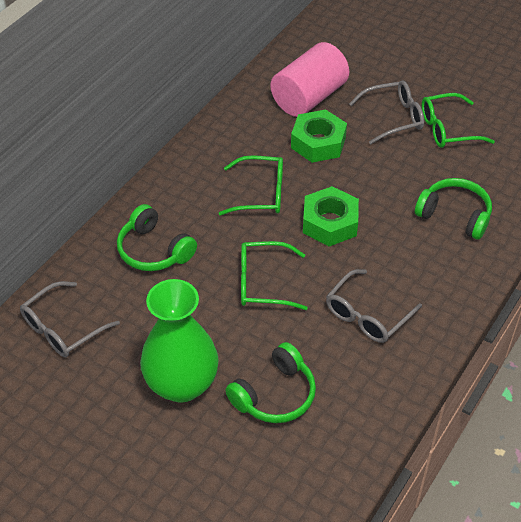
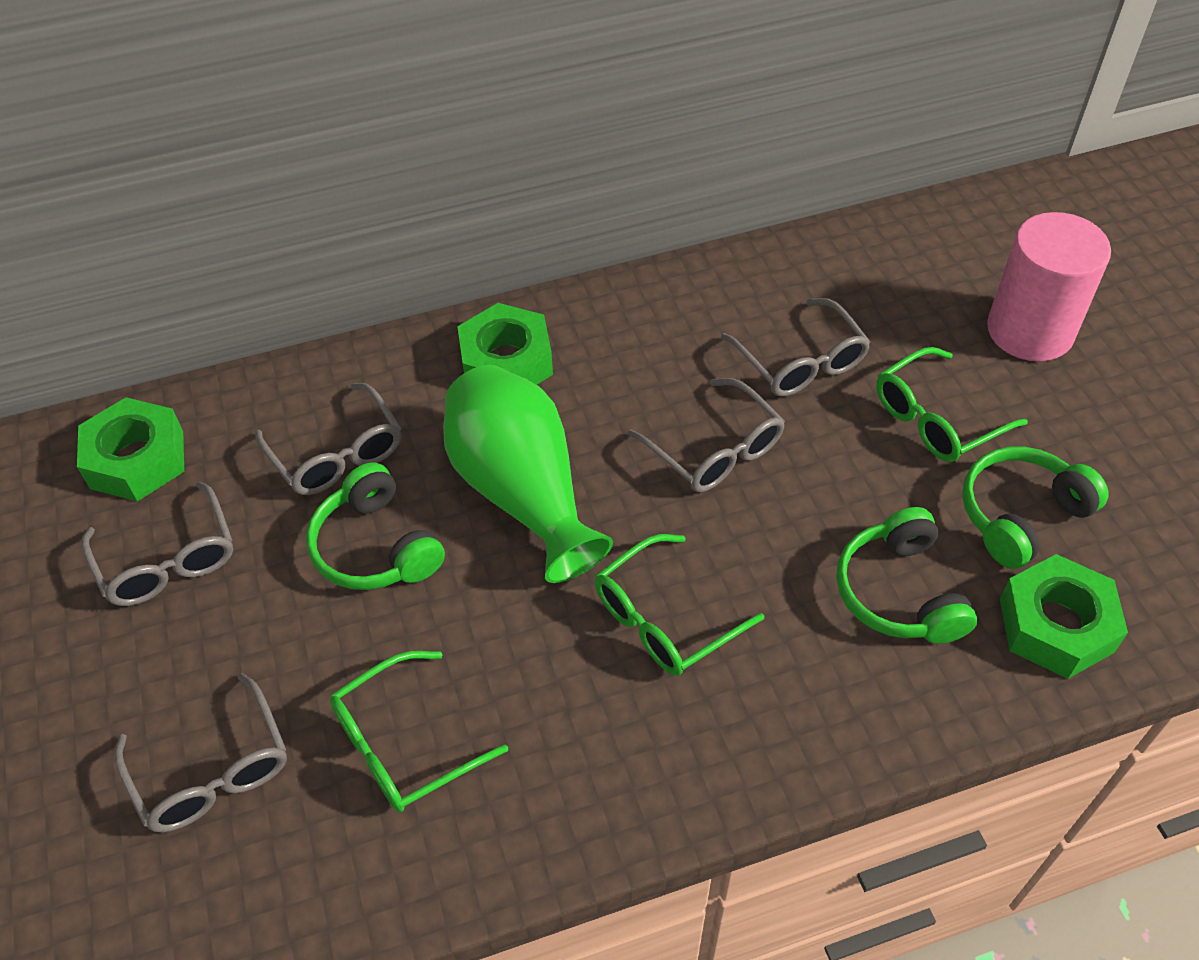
green nut: [291,109,347,163] [303,186,359,246] = 2 -> [77,397,184,502] [457,303,553,385] [1000,554,1128,679] = 3
grey glasses: [20,281,120,357] [326,269,422,343] [349,81,424,144] = 3 -> [81,482,233,606] [114,673,287,833] [255,383,401,495] [628,378,785,492] [721,298,870,397] = 5

